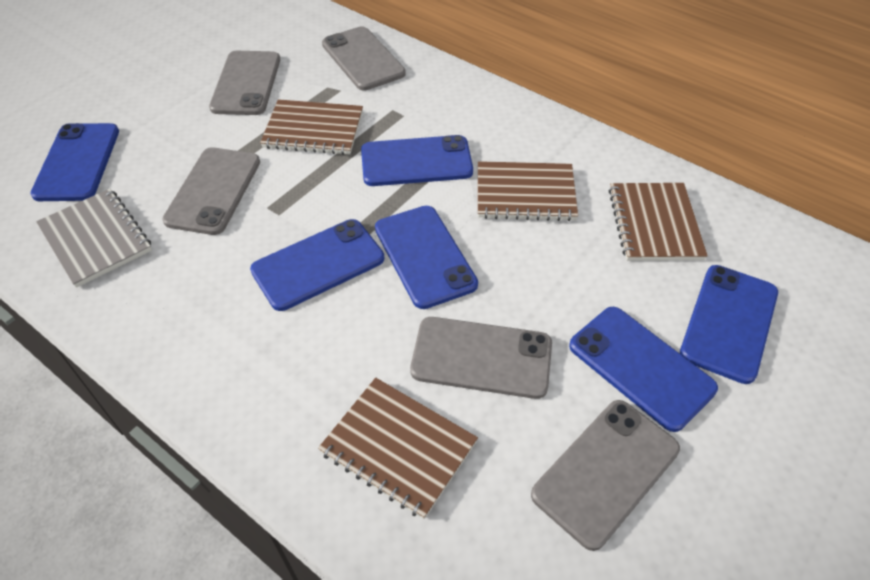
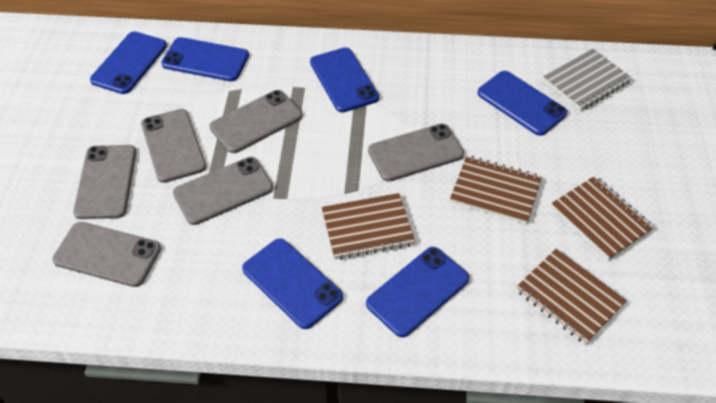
grey phone: [162,147,260,235] [209,51,280,115] [322,27,406,90] [410,317,552,399] [531,400,680,551] = 5 -> [52,222,161,287] [73,145,136,219] [141,109,206,183] [173,157,273,225] [209,90,302,153] [368,124,464,182] = 6

